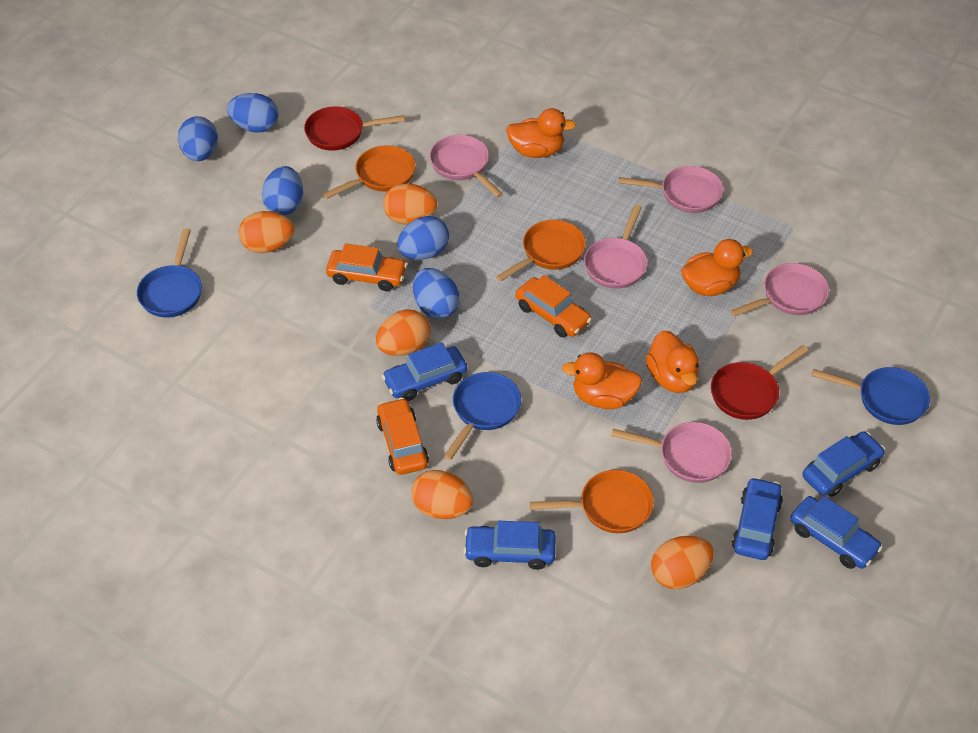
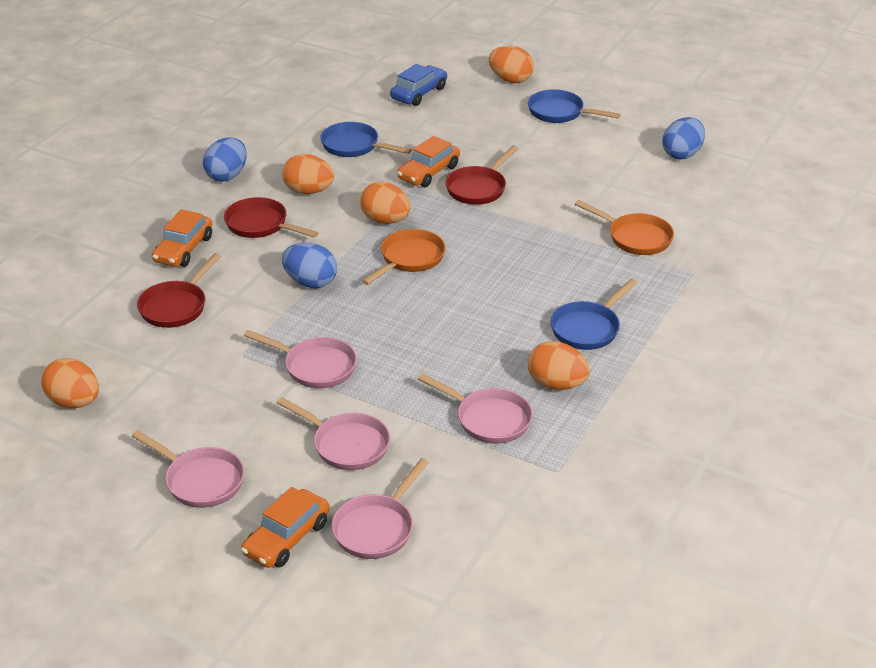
blue car: [382,342,468,401] [463,521,556,570] [732,477,783,560] [791,496,883,569] [803,431,885,497] = 5 -> [390,64,447,106] = 1
blue egg: [178,116,218,161] [227,93,278,133] [262,166,303,215] [397,216,449,260] [413,268,459,319] = 5 -> [203,137,247,182] [282,243,337,289] [662,117,705,160] = 3
orange duck: [506,108,576,158] [562,352,642,409] [646,330,700,393] [681,239,753,296] = 4 -> none = 0
orange pan: [323,145,415,199] [496,220,586,282] [530,470,654,533] = 3 -> [362,229,446,285] [575,200,674,255] = 2
red pan: [304,106,405,151] [711,345,809,420] = 2 -> [137,253,221,328] [224,197,319,238] [446,145,518,205] = 3

